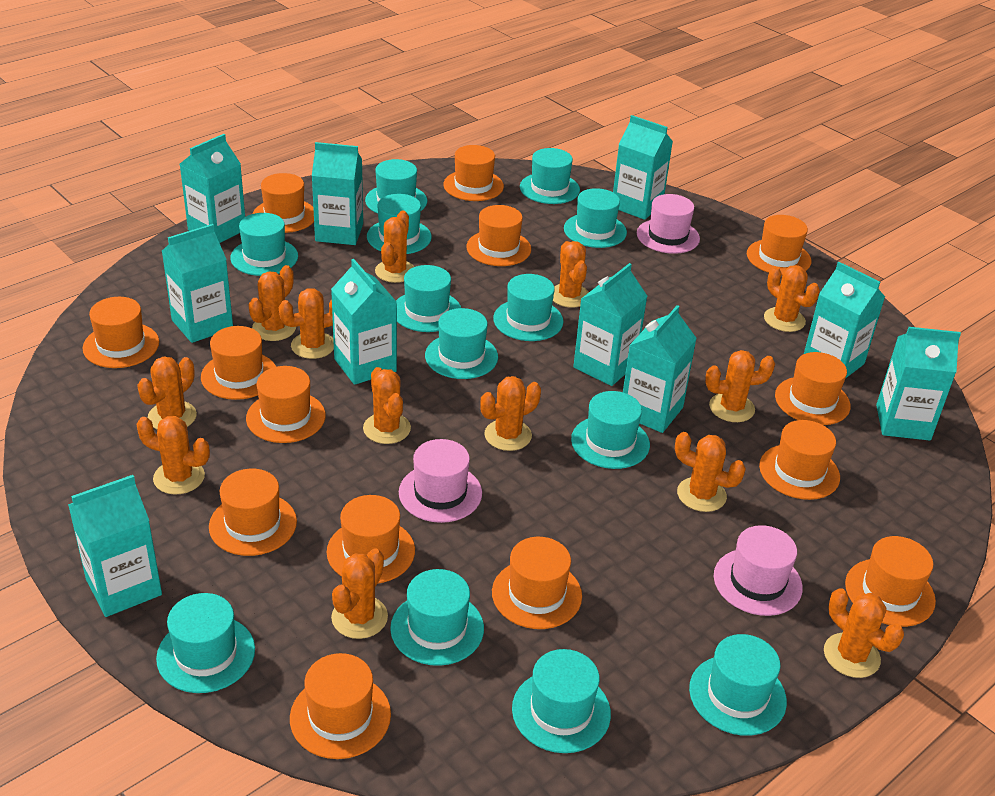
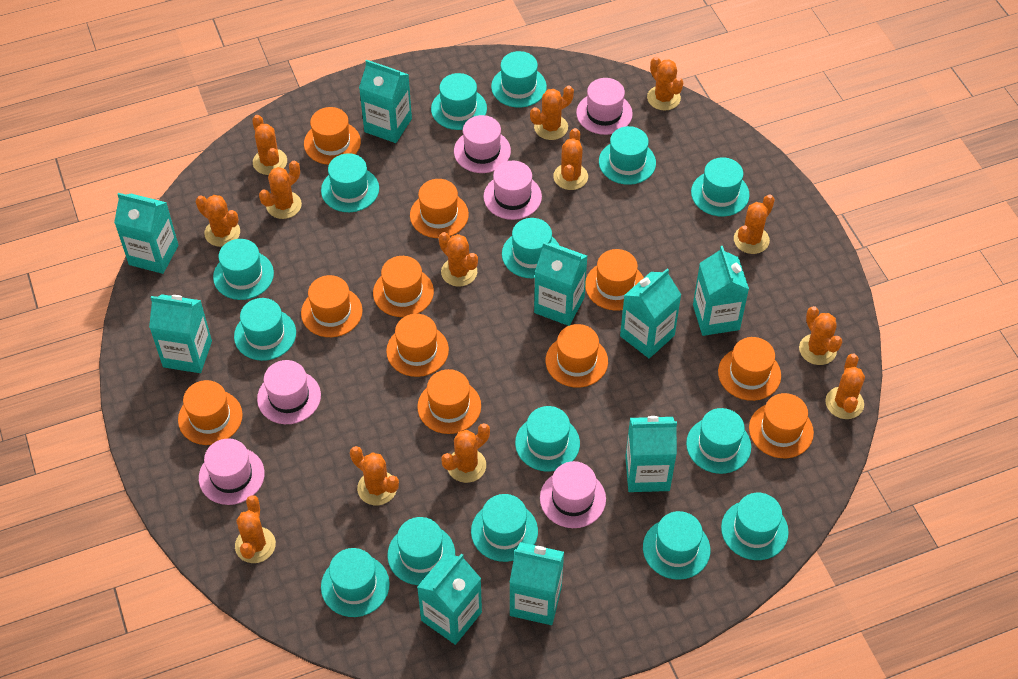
orange hat: [83,297,159,368] [201,326,276,400] [209,469,297,556] [246,366,326,443] [253,173,314,233] [290,653,391,759] [327,495,415,583] [443,145,504,201] [466,205,531,266] [492,537,582,629] [747,215,811,275] [759,420,840,500] [775,352,851,425] [845,536,936,627] = 14 -> [178,380,243,445] [301,275,362,337] [304,107,361,165] [373,256,434,317] [386,314,449,377] [410,179,469,238] [417,369,481,434] [546,324,608,388] [585,249,644,311] [718,337,781,401] [749,393,814,458] = 11
pink hat: [399,439,482,523] [637,194,700,254] [714,525,803,616] = 3 -> [199,438,265,505] [257,360,321,424] [454,115,511,173] [483,161,542,220] [540,461,606,528] [576,78,633,135] = 6
turquoise carton: [68,475,162,617] [162,224,233,343] [180,134,245,243] [312,142,363,245] [331,259,397,385] [573,263,647,386] [613,115,673,220] [623,305,697,433] [804,262,885,379] [876,327,961,441] = 10 -> [114,193,178,274] [149,294,212,373] [359,59,412,143] [417,553,482,645] [510,542,564,625] [534,242,587,326] [620,269,681,358] [625,416,677,492] [693,246,749,336] = 9
turquoise hat: [156,593,255,693] [230,213,298,276] [365,159,427,214] [367,194,432,254] [390,569,484,666] [396,265,461,332] [425,308,498,379] [493,274,563,341] [512,649,611,753] [520,148,580,204] [564,188,627,248] [571,391,650,469] [689,634,787,736] = 13 -> [213,239,274,300] [234,298,296,361] [321,153,379,212] [321,548,390,617] [388,517,455,585] [431,73,487,130] [471,494,538,562] [491,51,547,108] [502,218,559,278] [515,406,580,472] [599,126,656,185] [643,511,710,580] [686,408,751,474] [691,157,750,216] [721,493,789,560] = 15

